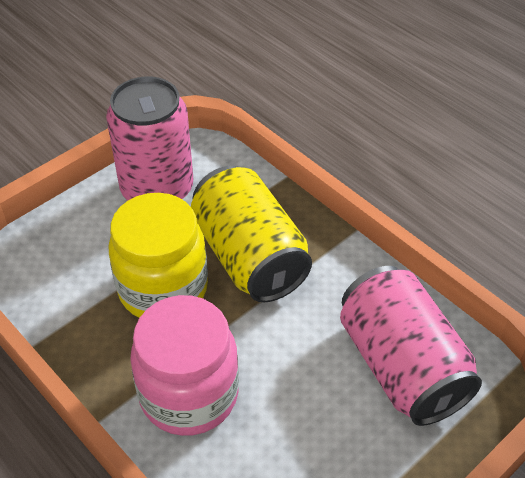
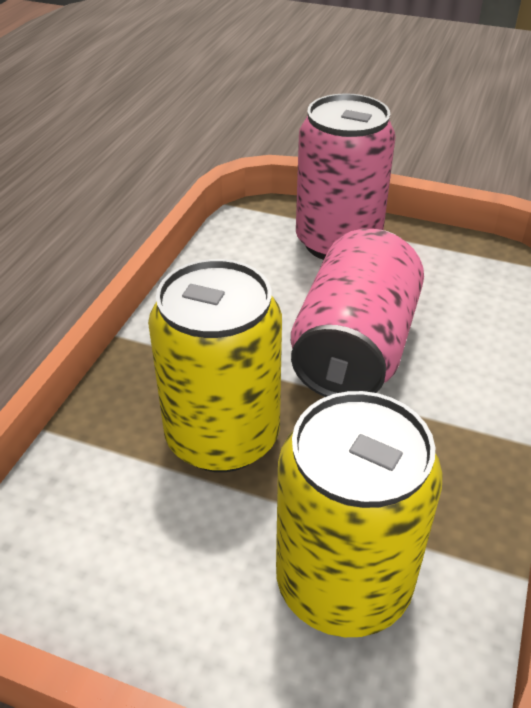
pink jar: [130,295,239,436] = 1 -> none = 0
yellow can: [191,166,312,302] = 1 -> [148,259,282,472] [276,391,443,637] = 2
yellow jar: [109,193,208,318] = 1 -> none = 0

